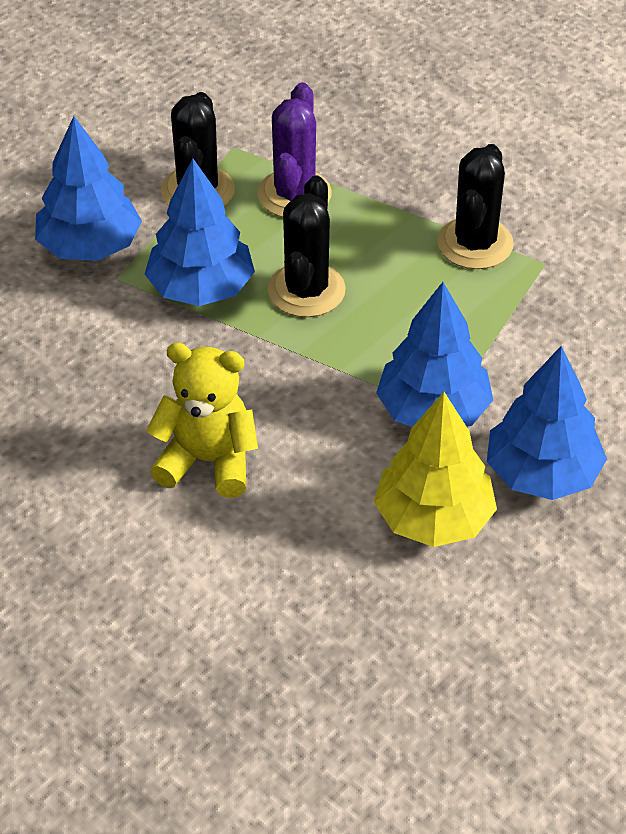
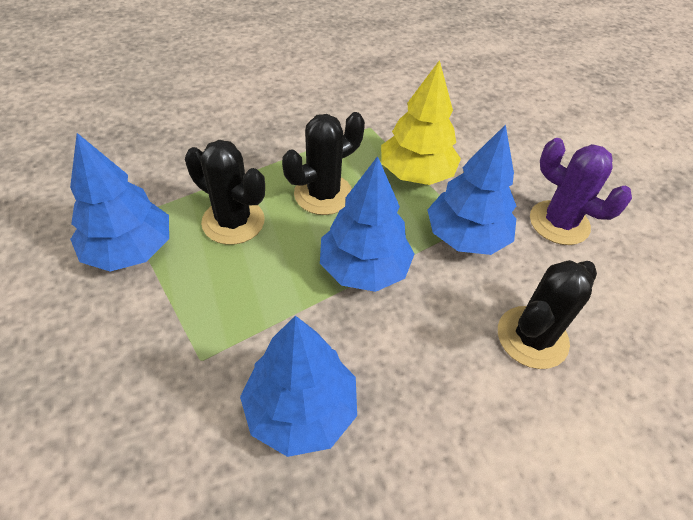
yellow teddy bear: [146,343,258,498] = 1 -> none = 0

